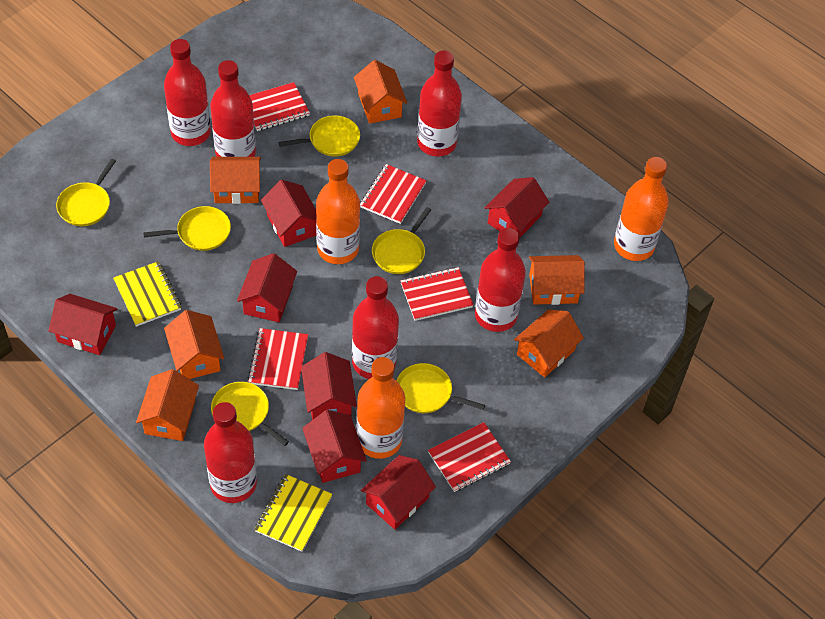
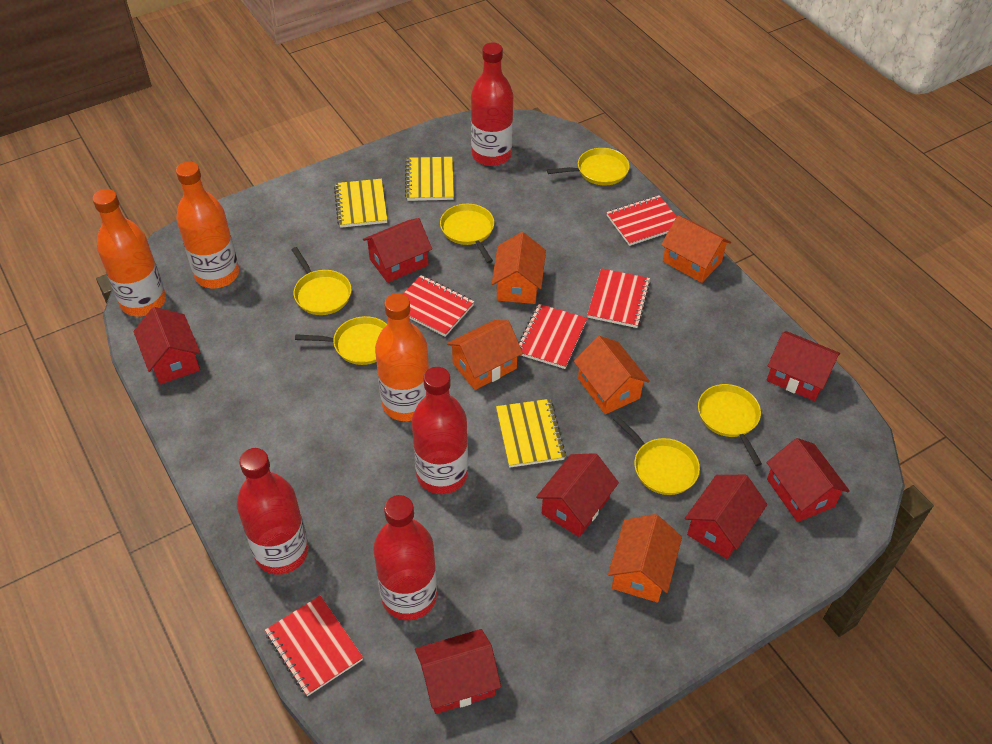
orange house: [136,369,199,441] [164,310,224,379] [210,157,261,204] [354,60,407,124] [514,309,584,377] [529,255,585,305] = 6 -> [447,320,523,390] [492,232,546,304] [574,336,650,414] [608,514,682,603] [661,215,731,283] = 5
red bottle: [164,39,211,146] [204,402,257,503] [210,60,256,157] [352,276,399,379] [417,50,462,156] [475,228,526,332] = 6 -> [237,448,309,574] [373,495,437,620] [412,367,468,494] [471,43,513,166] = 4
yellow notebook: [113,261,181,327] [254,474,333,552] = 2 -> [334,179,387,228] [405,157,454,201] [496,399,566,468] = 3

